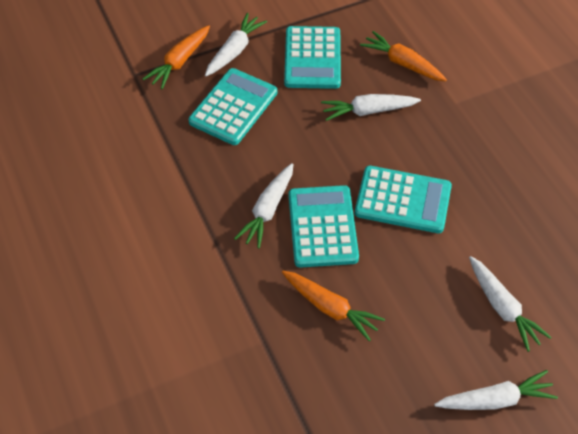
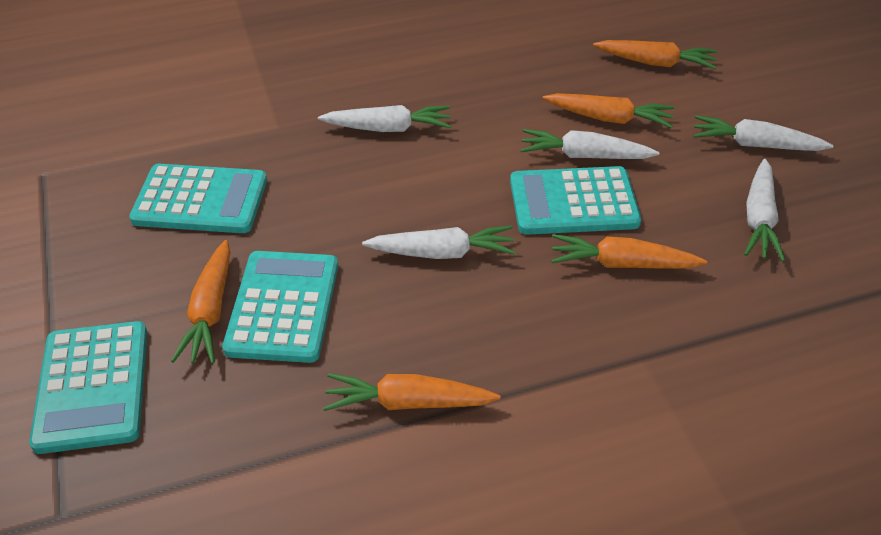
orange carrot: [143,25,210,89] [282,271,385,342] [360,31,447,81] = 3 -> [171,240,230,364] [323,373,500,411] [543,93,675,128] [551,234,707,269] [593,40,717,69] = 5

